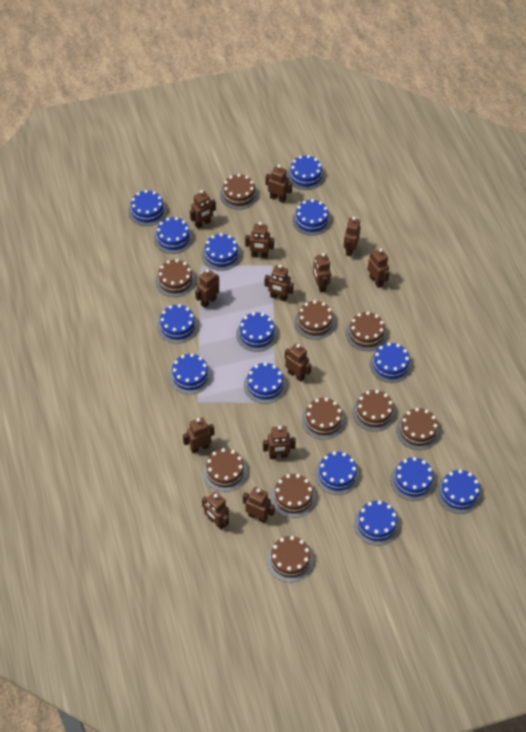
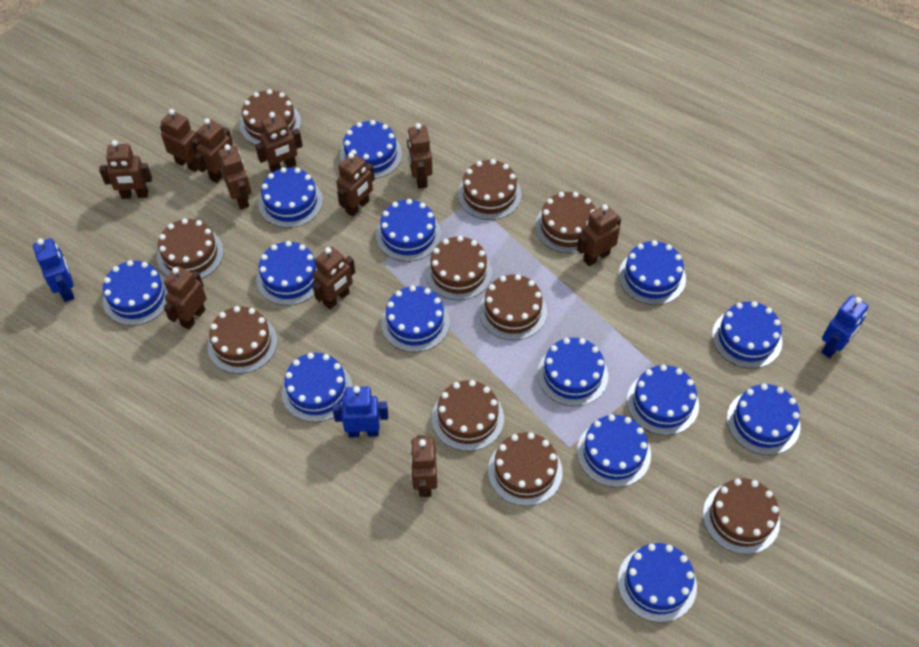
blue robot: none = 0 -> [33,238,74,302] [332,386,388,438] [821,295,869,358] = 3
brown robot: [183,417,215,453] [190,190,216,229] [195,269,219,308] [202,491,229,530] [243,487,275,523] [245,222,274,258] [263,426,296,459] [264,265,294,302] [266,165,292,203] [285,343,311,382] [313,253,331,293] [343,217,361,256] [367,248,390,288] = 13 -> [99,140,152,199] [160,109,200,172] [164,266,206,330] [194,118,233,183] [218,144,251,209] [255,112,303,173] [313,246,355,309] [336,153,375,217] [407,123,432,189] [410,435,437,497] [577,204,621,266] = 11

